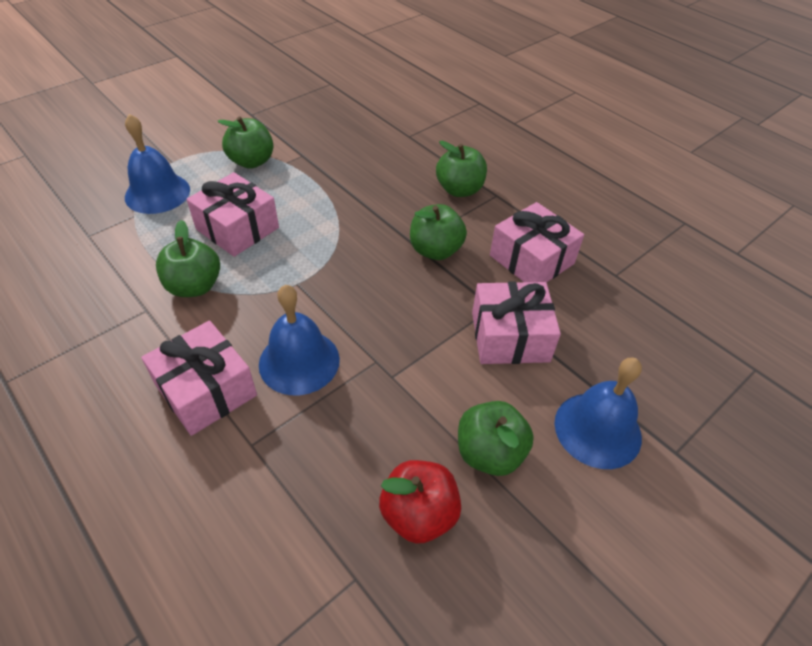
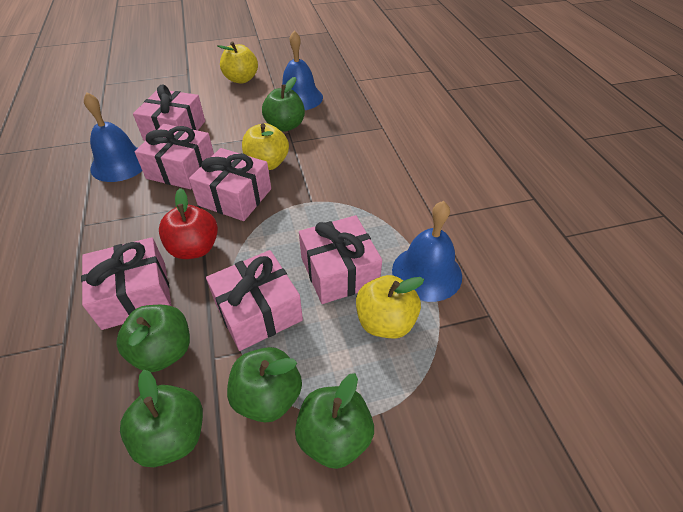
pink gift: [141,321,257,436] [187,172,279,257] [472,281,561,364] [490,202,584,283] = 4 -> [81,237,172,330] [133,84,205,141] [135,124,214,189] [189,148,271,221] [206,250,303,351] [299,215,382,304] = 6
yellow apple: none = 0 -> [217,41,258,84] [242,123,289,170] [356,275,424,338] = 3

